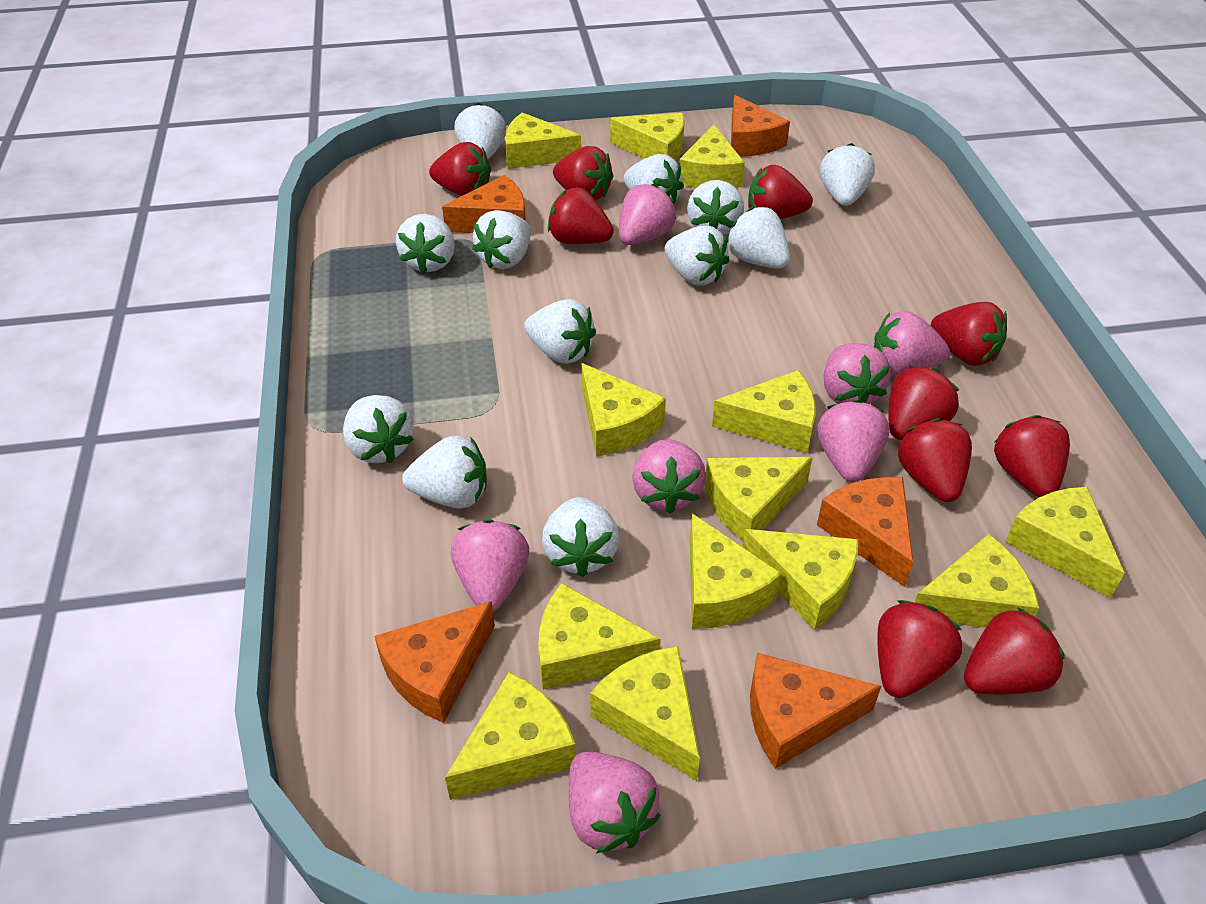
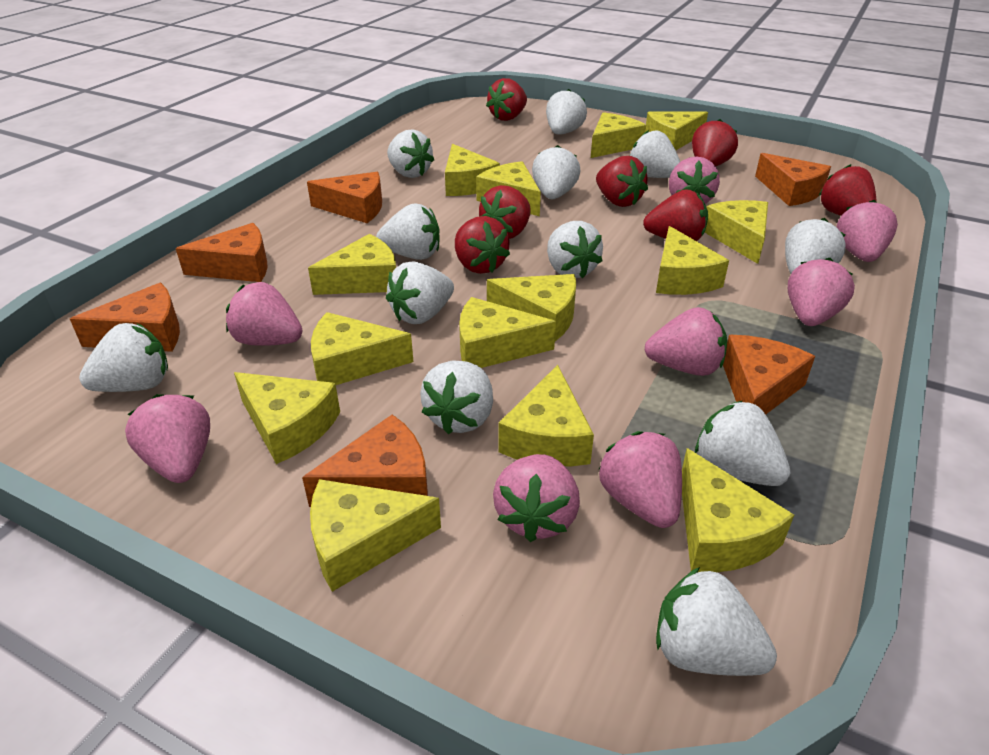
orange cheese: [374,601,495,723] [442,175,526,233] [731,95,790,157] [750,653,881,769] [817,477,913,587] = 5 -> [70,283,180,352] [176,223,267,282] [302,414,428,507] [307,172,382,223] [723,335,815,414] [755,153,831,206] = 6
pink strawberry: [451,519,529,611] [569,751,661,853] [619,184,676,245] [632,439,706,514] [817,400,889,482] [824,343,891,404] [874,311,950,376] = 7 -> [125,394,210,483] [226,282,302,346] [493,454,580,542] [598,431,682,528] [645,307,727,376] [669,156,720,204] [788,258,855,326] [837,200,898,262] = 8
red strawberry: [429,142,491,196] [548,187,614,244] [553,146,614,201] [748,165,813,219] [877,600,962,698] [888,366,959,440] [898,418,972,502] [931,302,1007,366] [964,607,1065,694] [994,415,1070,497] = 10 -> [455,216,510,274] [479,185,531,239] [486,78,527,121] [596,156,648,207] [643,189,708,241] [692,119,738,167] [819,164,877,216] = 7
yellow cheese: [445,672,576,800] [505,112,581,169] [538,583,661,690] [581,363,666,457] [590,646,700,781] [610,113,685,161] [679,125,745,188] [690,513,782,629] [705,457,813,540] [712,370,815,453] [742,529,859,630] [915,534,1039,628] [1005,487,1125,598] = 13 -> [234,372,340,464] [308,234,396,295] [310,479,441,592] [311,312,413,385] [445,144,500,196] [459,297,556,368] [476,161,541,216] [487,274,576,341] [498,365,594,466] [591,112,646,158] [645,111,708,150] [656,226,729,295] [682,448,794,572] [705,200,768,264] = 14

